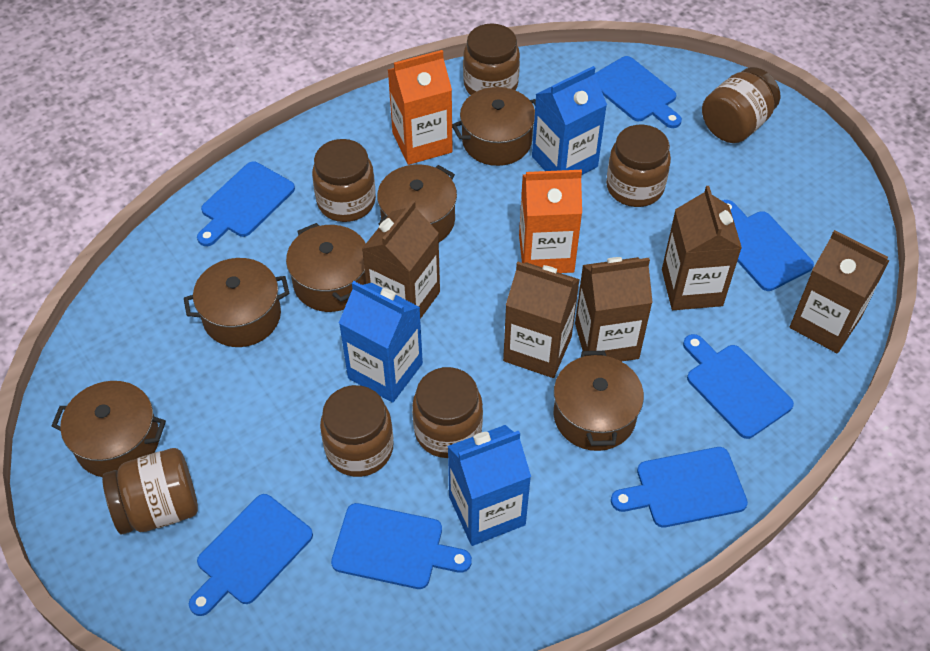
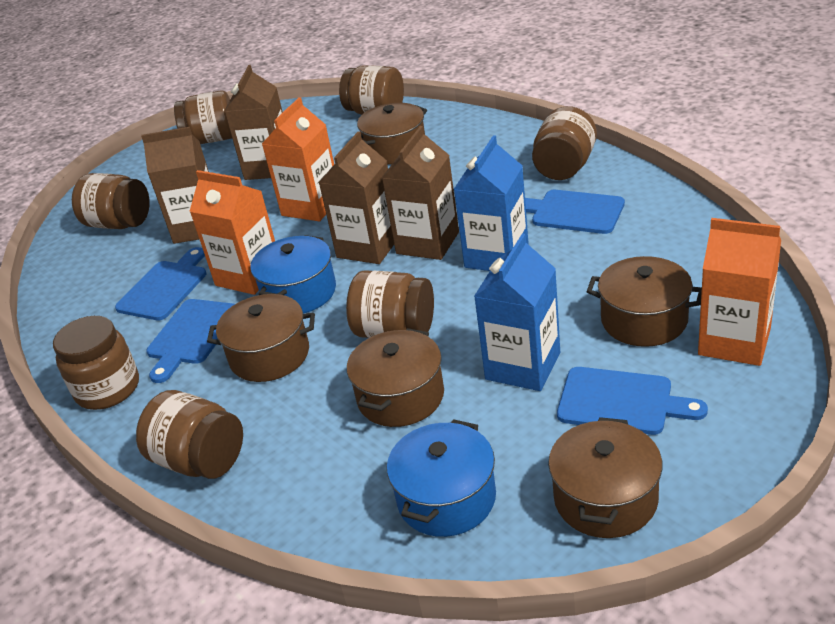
blue carton: [339,281,423,403] [447,425,531,546] [532,66,607,175] = 3 -> [454,135,529,271] [474,234,560,391] = 2
blue cutting board: [189,494,313,616] [197,162,295,246] [331,503,472,589] [595,56,682,128] [611,447,748,528] [683,334,794,439] [722,200,814,291] = 7 -> [115,247,206,321] [146,299,235,383] [525,190,625,234] [557,367,708,435] = 4
blue pot: none = 0 -> [250,235,336,314] [387,419,496,537] = 2
brown carton: [362,200,440,319] [503,262,580,378] [575,257,653,362] [662,186,742,310] [790,230,889,353] = 5 -> [141,127,209,244] [225,65,283,180] [318,131,394,264] [382,126,459,260] = 4
brown pot: [51,381,166,477] [184,258,289,347] [286,223,366,312] [377,164,457,242] [452,87,536,166] [554,351,644,451] = 6 -> [207,294,315,382] [347,328,444,427] [357,103,427,165] [548,417,663,538] [586,256,702,347] = 5
orange carton: [388,50,453,165] [519,170,582,273] = 2 -> [190,170,275,295] [262,97,334,221] [698,218,781,366] = 3

